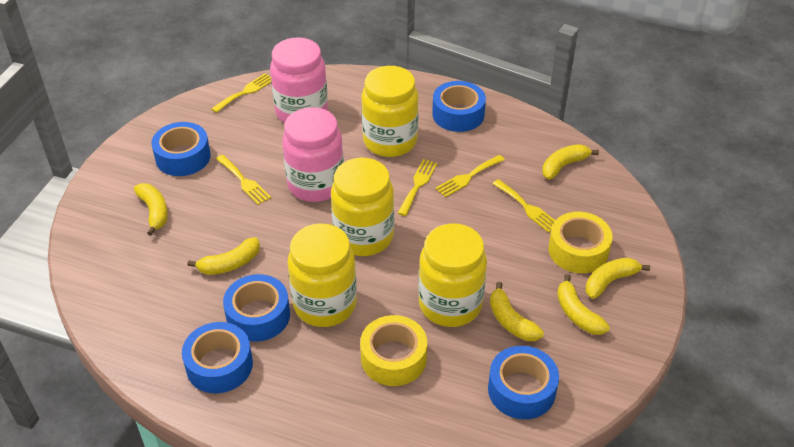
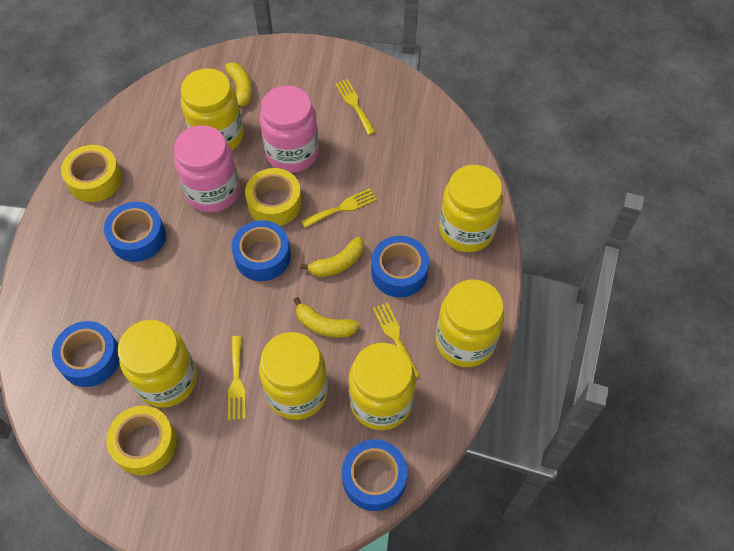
yellow banana: [134,183,168,236] [187,237,260,275] [490,282,544,341] [542,144,599,180] [557,274,610,335] [585,257,650,299] = 6 -> [225,62,252,108] [294,297,359,338] [300,237,364,277] = 3
yellow fork: [211,73,271,113] [216,155,271,205] [398,159,438,216] [435,155,505,198] [492,179,555,233] = 5 -> [228,336,245,420] [301,188,377,228] [335,79,376,135] [373,302,420,378] = 4
yellow jar: [288,223,357,327] [331,158,394,256] [362,66,419,157] [418,223,487,327] = 4 -> [118,320,197,408] [181,69,244,150] [259,332,328,420] [349,343,416,430] [436,280,505,367] [439,165,503,252] = 6
yellow tape: [360,315,427,386] [548,212,613,273] = 2 -> [61,145,122,202] [106,405,177,475] [245,168,302,226] = 3

